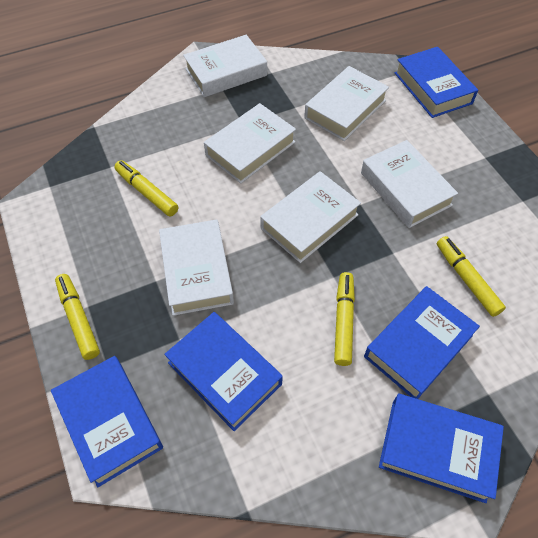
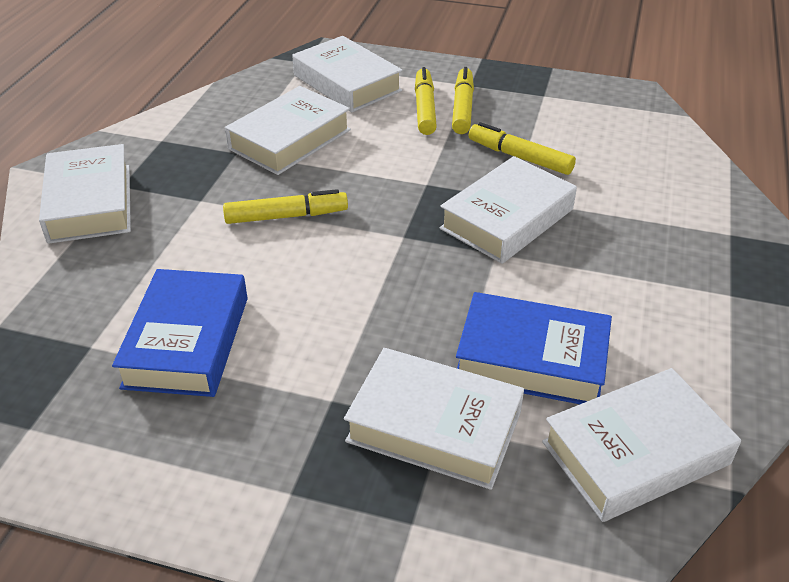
blue book: [51,356,163,487] [164,312,283,431] [364,286,480,399] [379,394,504,503] [395,47,478,118] = 5 -> [112,269,248,397] [456,292,612,404] = 2

